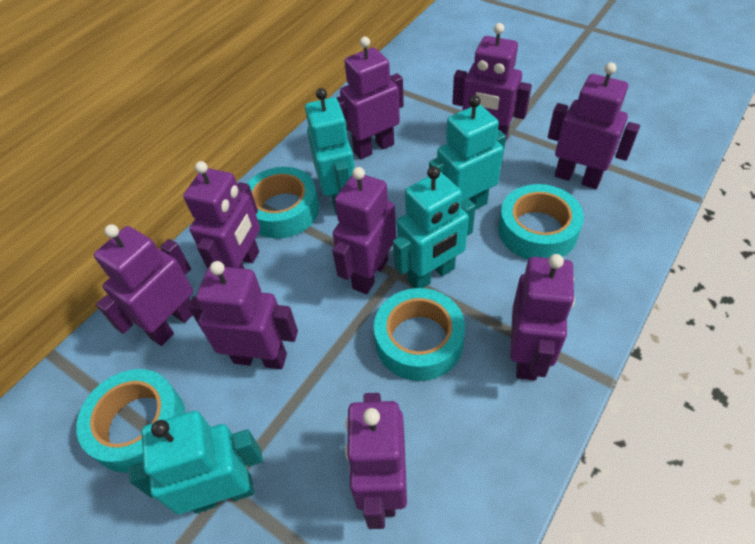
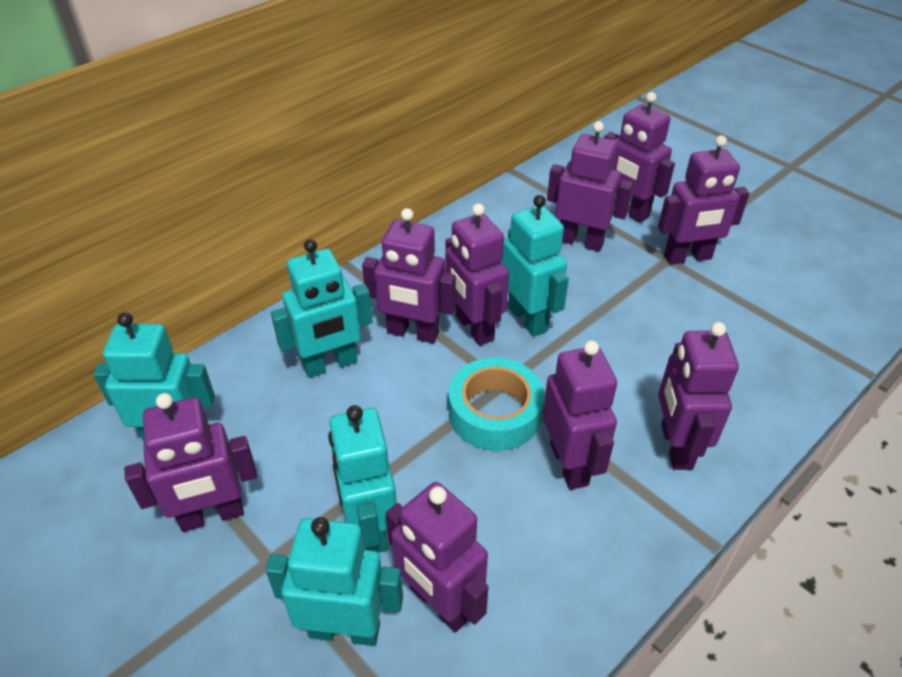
turquoise robot: [129,411,263,514] [305,88,355,215] [393,166,476,288] [429,95,506,210] = 4 -> [93,312,215,443] [266,517,403,646] [271,239,373,378] [328,405,397,553] [501,195,569,337] = 5
turquoise tape: [76,369,185,473] [246,167,319,239] [374,288,465,381] [498,184,584,260] = 4 -> [449,357,544,451] = 1

